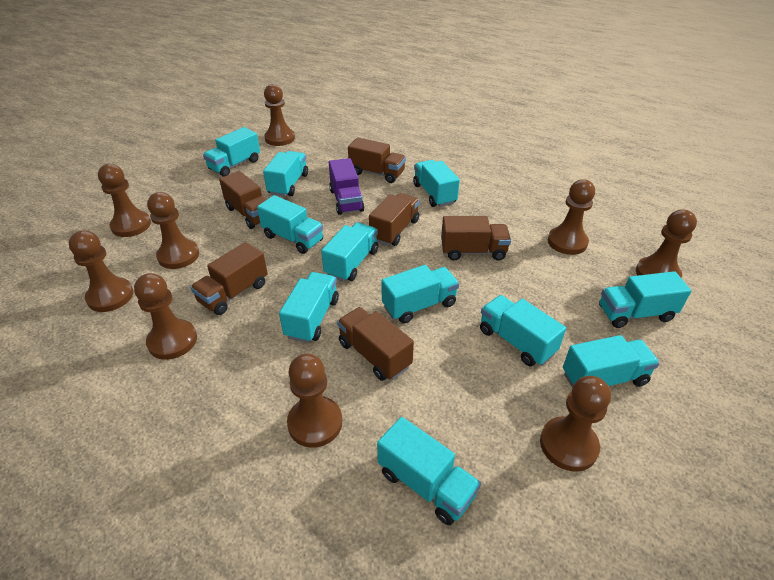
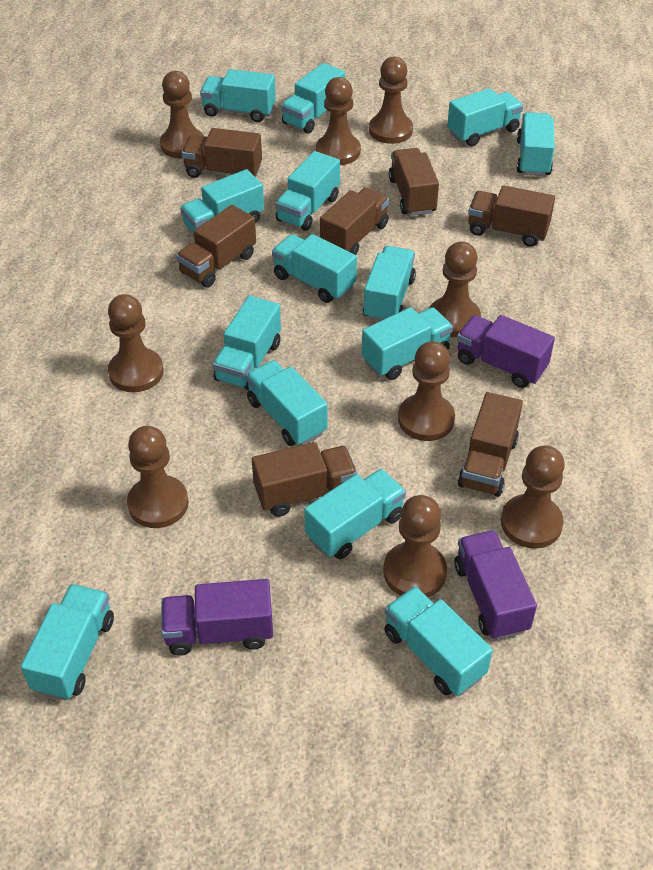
brown truck: [191,242,268,315] [219,171,267,229] [337,307,414,381] [348,137,406,183] [369,193,420,246] [441,216,511,260] = 6 -> [176,205,256,288] [182,128,262,178] [252,442,358,517] [320,188,389,255] [389,148,439,216] [458,392,523,497] [468,185,555,247] = 7
purple truck: [329,158,364,215] = 1 -> [161,579,273,656] [454,530,537,640] [457,315,555,388] = 3
turquoise truck: [203,127,260,177] [257,195,323,254] [263,151,308,197] [279,272,339,343] [321,222,378,282] [377,417,481,525] [381,265,459,324] [413,160,460,207] [480,295,566,366] [563,335,659,388] [599,271,691,328] = 11 -> [21,584,114,700] [180,169,264,234] [200,69,276,122] [213,296,281,390] [246,360,328,446] [272,234,357,303] [275,151,340,231] [281,63,345,134] [304,469,406,559] [362,307,453,380] [363,246,416,321] [384,586,493,696] [447,88,523,147] [517,112,555,176] = 14

